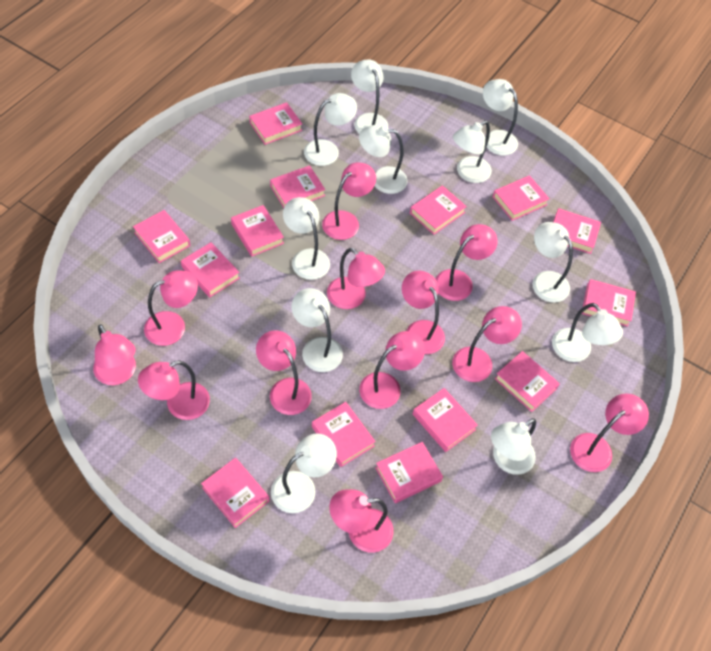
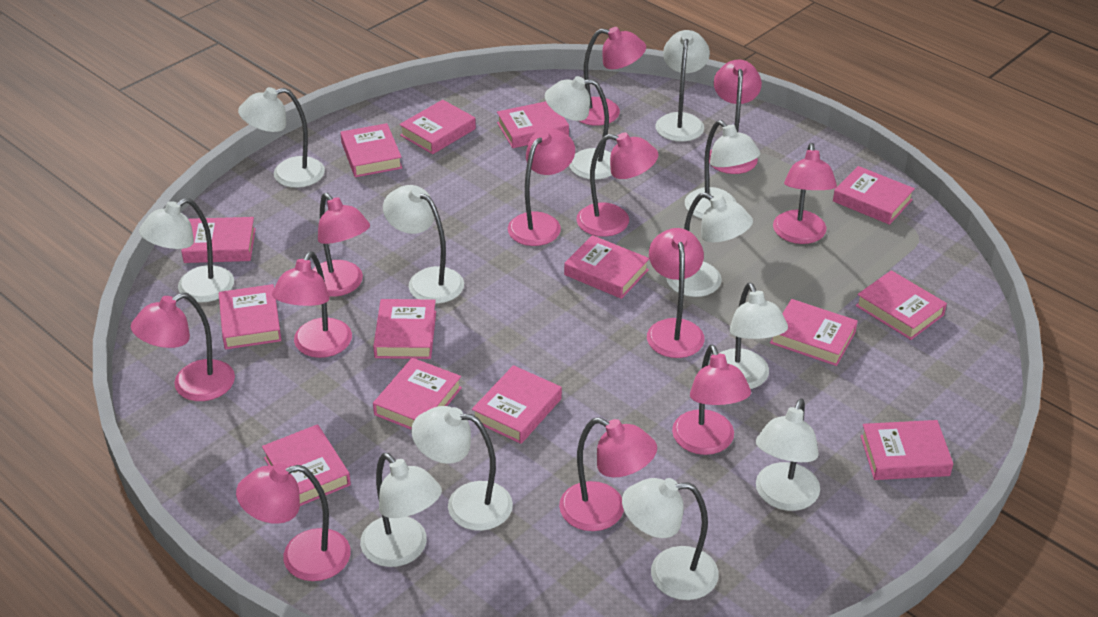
white lamp: [271,433,337,513] [283,197,330,280] [292,288,343,372] [304,93,357,166] [351,59,388,134] [359,125,408,194] [453,121,492,183] [483,79,518,156] [491,418,536,475] [532,222,573,303] [552,303,623,362] = 11 -> [139,198,234,303] [238,87,325,188] [360,453,442,567] [383,185,464,304] [411,406,513,531] [545,76,612,180] [622,478,719,600] [655,30,710,142] [666,192,753,297] [685,120,761,219] [718,282,788,389] [756,398,820,511] = 12

